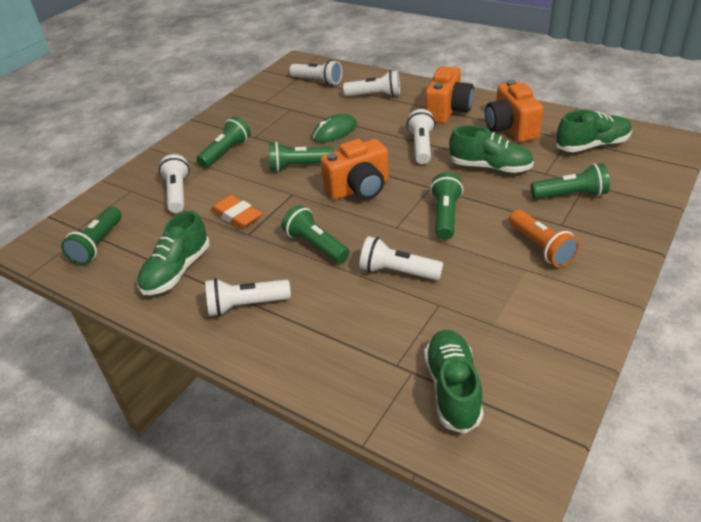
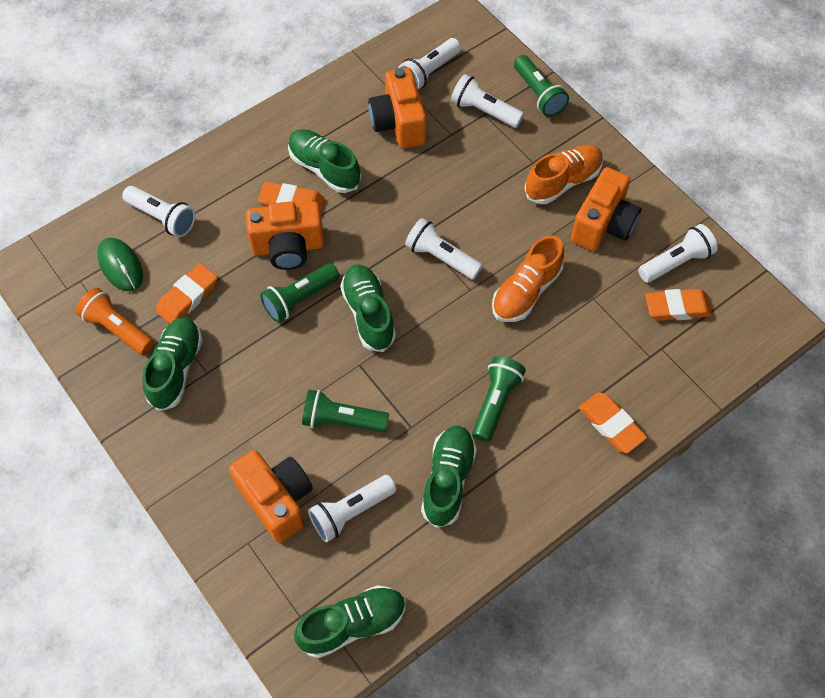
green flashlight: [61,207,121,264] [196,116,251,168] [268,142,333,172] [282,205,350,263] [430,172,463,240] [531,163,610,199] = 6 -> [260,263,339,322] [302,390,389,432] [472,356,526,442] [514,55,569,117] = 4
green shoe: [137,211,210,295] [424,330,483,434] [449,125,534,173] [556,110,632,152] = 4 -> [142,317,203,411] [288,129,361,193] [294,585,406,658] [340,264,396,352] [421,426,477,528] = 5
orange camera: [321,139,389,200] [425,66,474,124] [485,80,543,142] = 3 -> [229,450,313,543] [246,201,324,270] [368,68,427,148] [571,167,641,251] = 4
orange eraser: [211,195,262,229] = 1 -> [156,263,218,323] [258,182,325,212] [579,392,647,453] [645,289,713,321] = 4
orange shoe: none = 0 -> [492,236,564,322] [525,145,603,204] = 2

